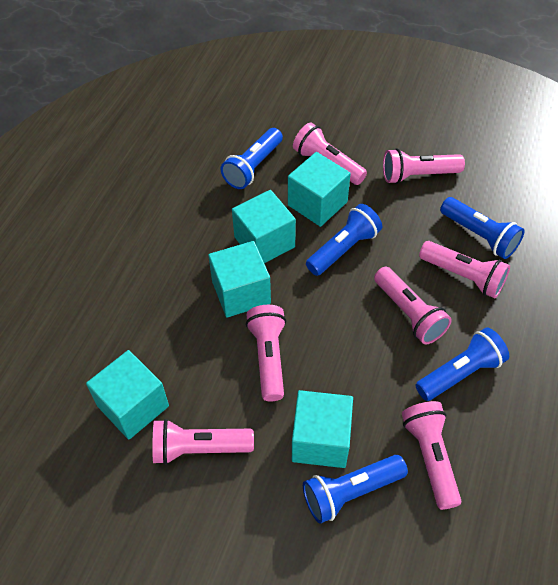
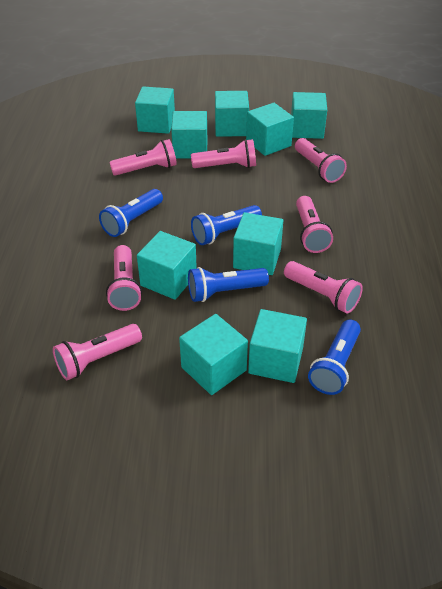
blue flashlight: [220,128,283,189] [303,455,408,524] [306,204,382,276] [416,328,509,401] [440,197,525,259] = 5 -> [99,189,163,237] [188,267,269,302] [191,205,262,245] [308,320,361,395] = 4
turquoise cube: [86,350,169,440] [208,241,271,317] [232,190,296,263] [288,152,351,227] [292,390,353,468] = 5 -> [135,87,175,134] [137,231,197,300] [171,111,207,158] [179,314,248,395] [215,91,249,137] [233,212,283,275] [246,103,294,156] [248,309,307,383] [291,92,327,139] = 9

